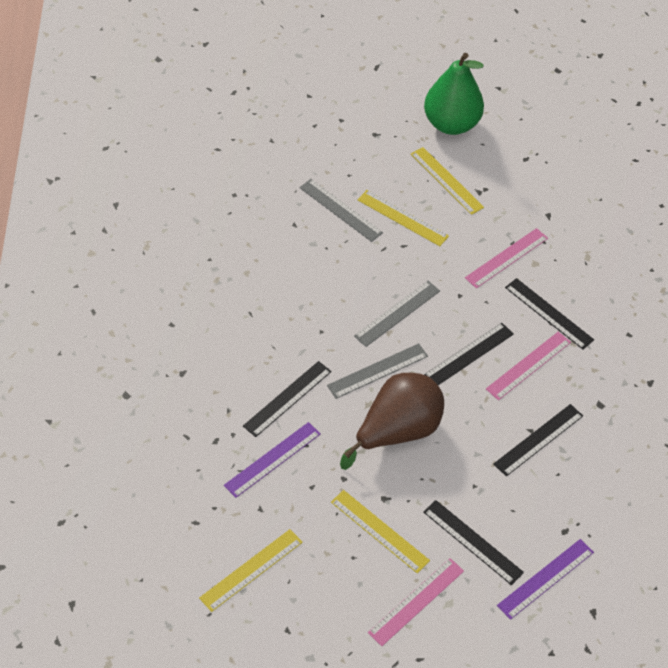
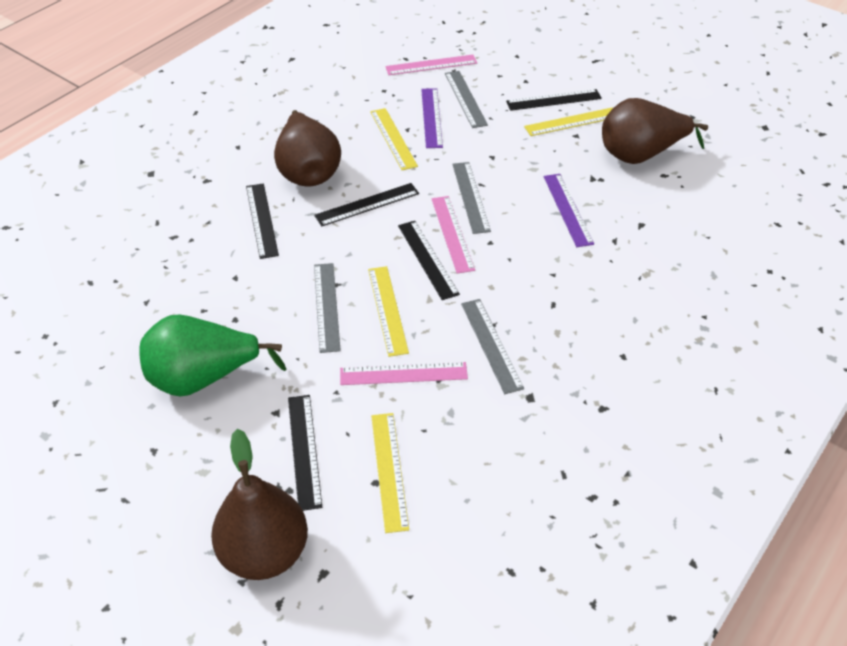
brown pear: [340,373,444,470] = 1 -> [211,429,308,580] [274,110,341,186] [602,98,708,164] = 3
grey ruler: [300,179,383,242] [327,343,428,399] [354,281,440,347] = 3 -> [314,263,341,353] [445,71,488,128] [452,162,491,234] [461,299,524,394] = 4

